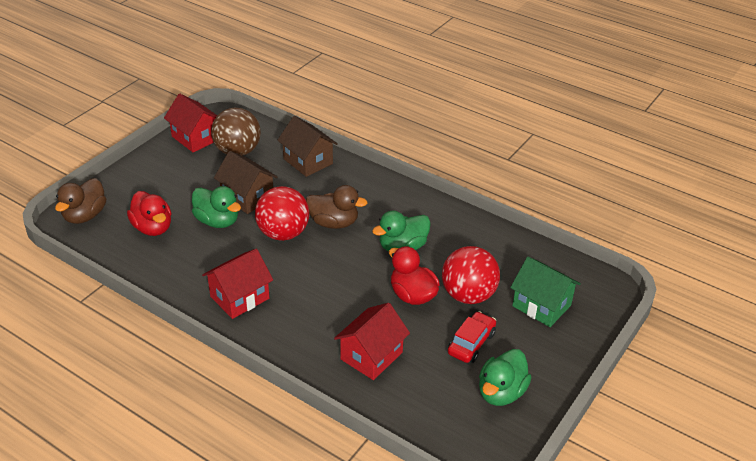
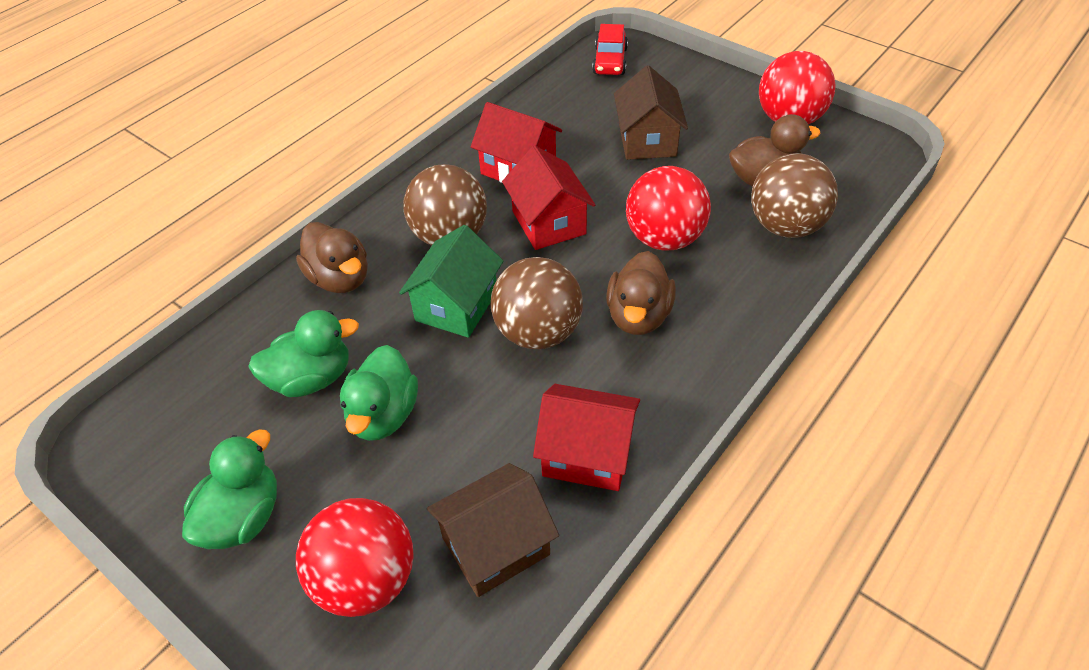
brown ball: [211,108,261,156] = 1 -> [403,164,487,245] [491,257,583,349] [751,153,838,238] = 3
brown duck: [55,178,106,224] [306,185,367,229] = 2 -> [296,222,368,293] [606,251,676,335] [729,114,821,186] = 3
red ball: [255,186,309,241] [442,246,500,304] = 2 -> [296,498,414,617] [626,166,711,251] [759,51,836,124] = 3
red duck: [127,191,171,236] [389,246,440,305] = 2 -> none = 0

